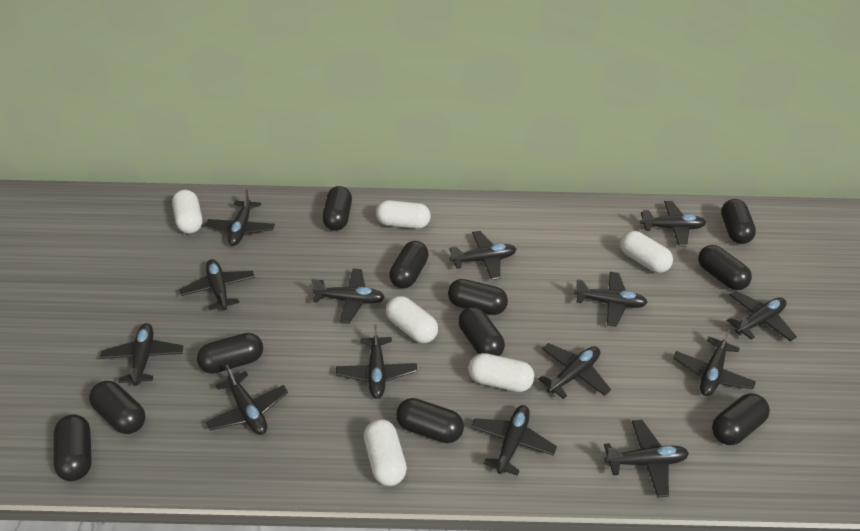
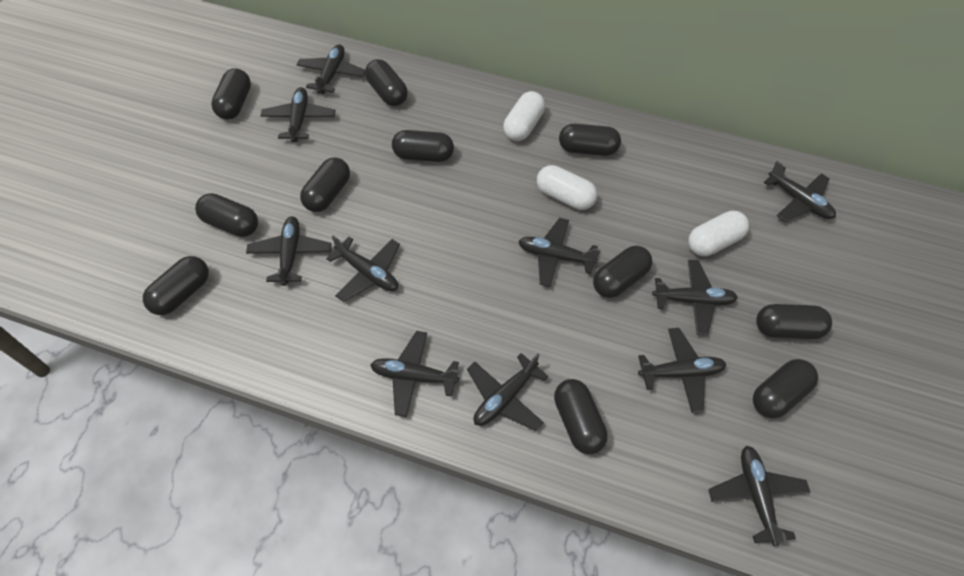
black plane: [100,323,183,386] [180,259,255,311] [206,189,275,246] [206,365,288,435] [311,269,385,324] [336,324,417,399] [449,231,516,280] [471,405,557,476] [538,343,611,399] [574,272,648,326] [604,420,689,498] [640,201,706,246] [673,329,756,396] [727,291,797,342] = 14 -> [246,216,331,286] [261,87,336,142] [297,44,365,94] [326,235,400,302] [371,331,459,417] [467,353,549,431] [518,218,601,287] [638,328,726,413] [652,260,738,335] [708,446,811,546] [763,161,836,222] = 11
white capsule: [172,190,202,234] [364,419,407,486] [376,200,430,229] [386,296,438,343] [468,353,534,392] [620,231,673,273] = 6 -> [503,91,545,141] [537,165,597,210] [688,211,749,256] = 3

